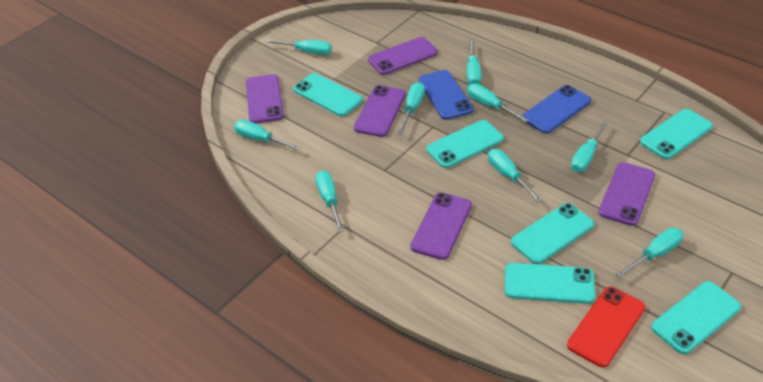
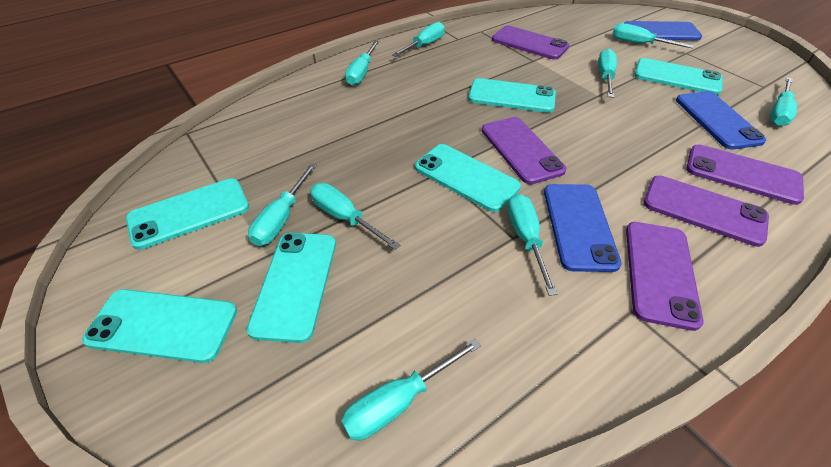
blue phone: [419,70,473,120] [522,85,591,134] = 2 -> [544,184,622,272] [625,21,702,40] [676,91,766,149] = 3
red phone: [567,287,645,368] = 1 -> none = 0

